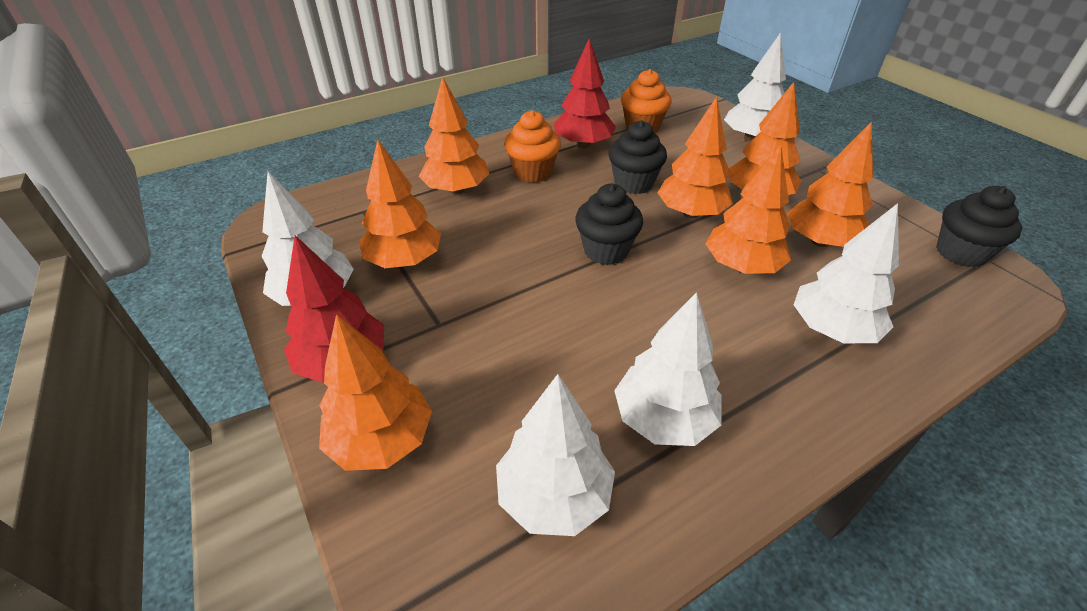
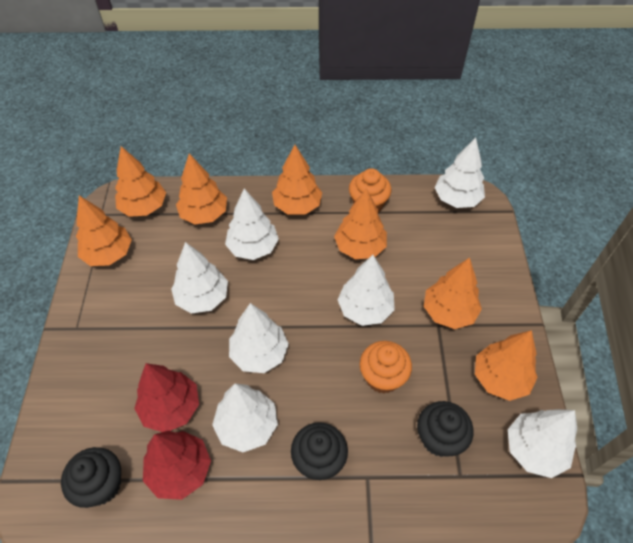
white tree: [262,172,354,306] [496,374,615,536] [614,292,722,446] [724,33,786,142] [793,203,899,343] = 5 -> [171,242,228,314] [212,383,278,452] [225,189,279,260] [229,303,289,373] [338,255,395,326] [435,138,485,208] [508,409,577,478] = 7

